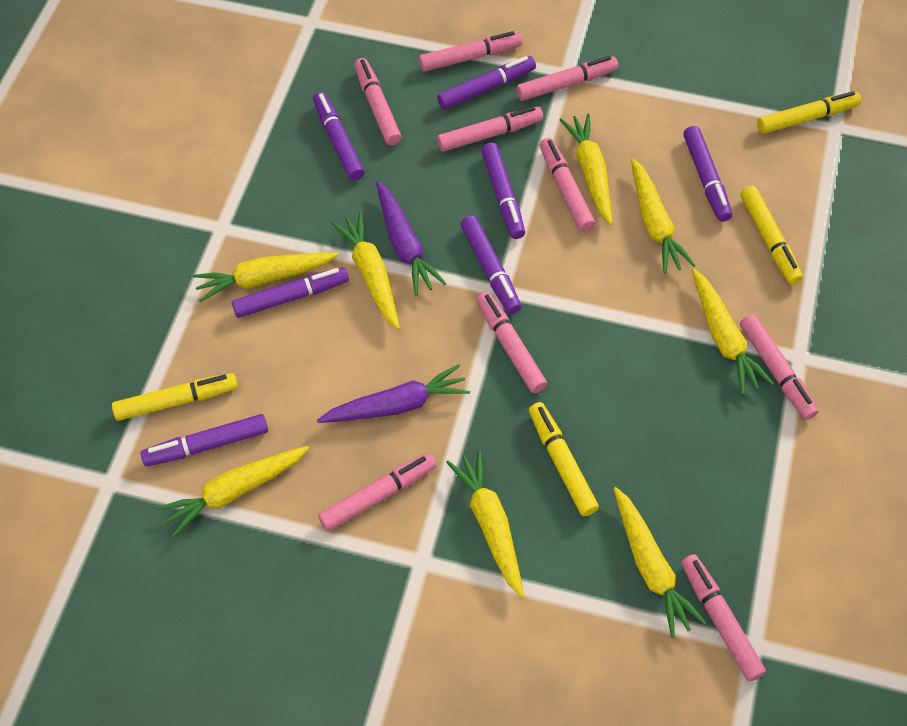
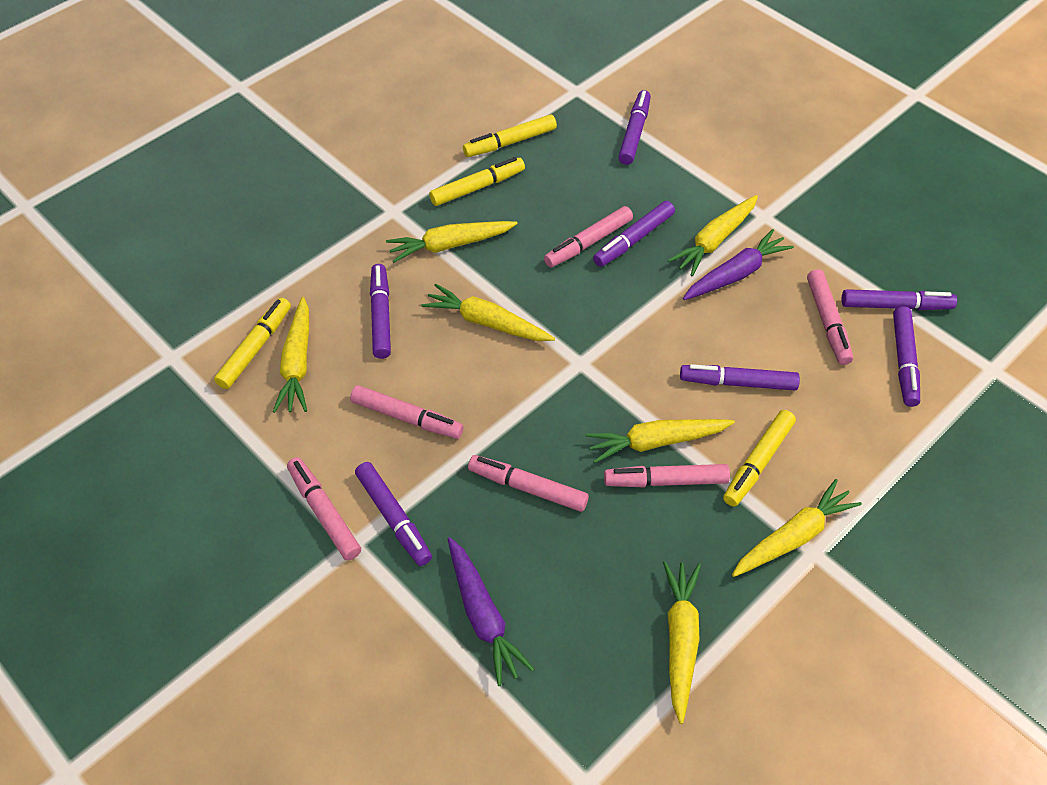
pink marker: [318,453,436,531] [354,58,402,146] [419,31,522,72] [437,106,543,152] [476,291,547,393] [516,56,619,101] [540,138,595,232] [681,554,766,682] [740,314,818,420] = 9 -> [287,457,361,560] [350,385,464,439] [468,455,589,512] [544,206,633,268] [604,464,730,487] [807,269,853,365] = 6
yellow carrot: [157,446,309,537] [193,253,339,302] [331,212,400,330] [446,450,524,598] [559,113,612,225] [613,487,706,638] [631,158,696,274] [692,268,774,395] = 8 -> [273,297,309,413] [386,221,518,263] [421,284,555,341] [586,419,735,463] [663,561,701,724] [668,195,758,276] [732,479,862,577] = 7

